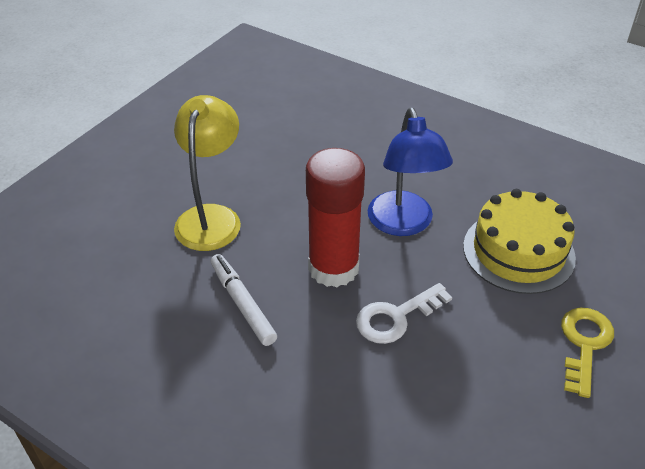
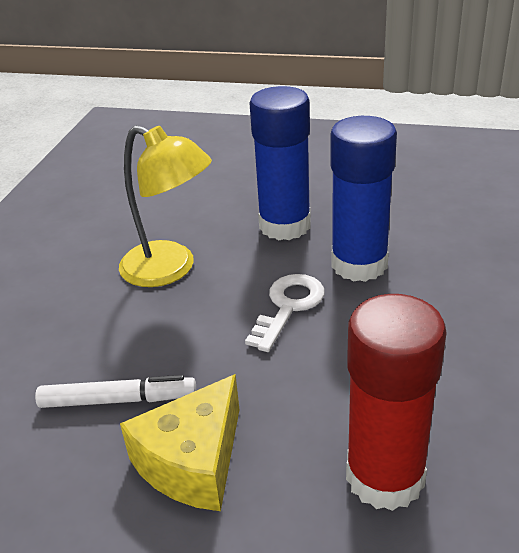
blue glue stick: none = 0 -> [250,86,311,240] [330,116,397,282] = 2
blue lamp: [367,108,453,236] = 1 -> none = 0
yellow cake: [463,189,576,294] = 1 -> none = 0
yellow cheese: none = 0 -> [120,374,239,511] = 1
yellow key: [561,308,614,398] = 1 -> none = 0

